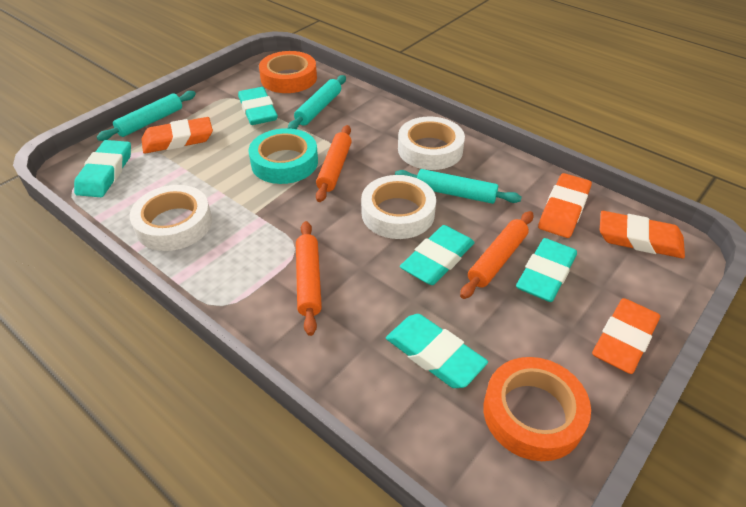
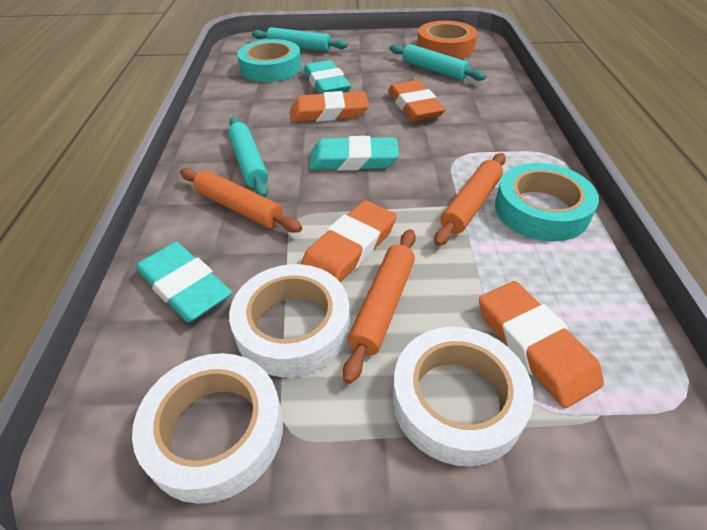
orange tape: [259,51,317,93] [483,357,591,461] = 2 -> [417,21,477,59] = 1
turquoise eraser: [74,140,131,197] [238,87,278,125] [386,314,488,388] [400,225,475,285] [516,238,577,302] = 5 -> [136,242,232,322] [304,60,351,94] [309,136,399,171] = 3
turquoise tape: [248,128,318,184] = 1 -> [237,39,302,82] [495,163,599,241] = 2

